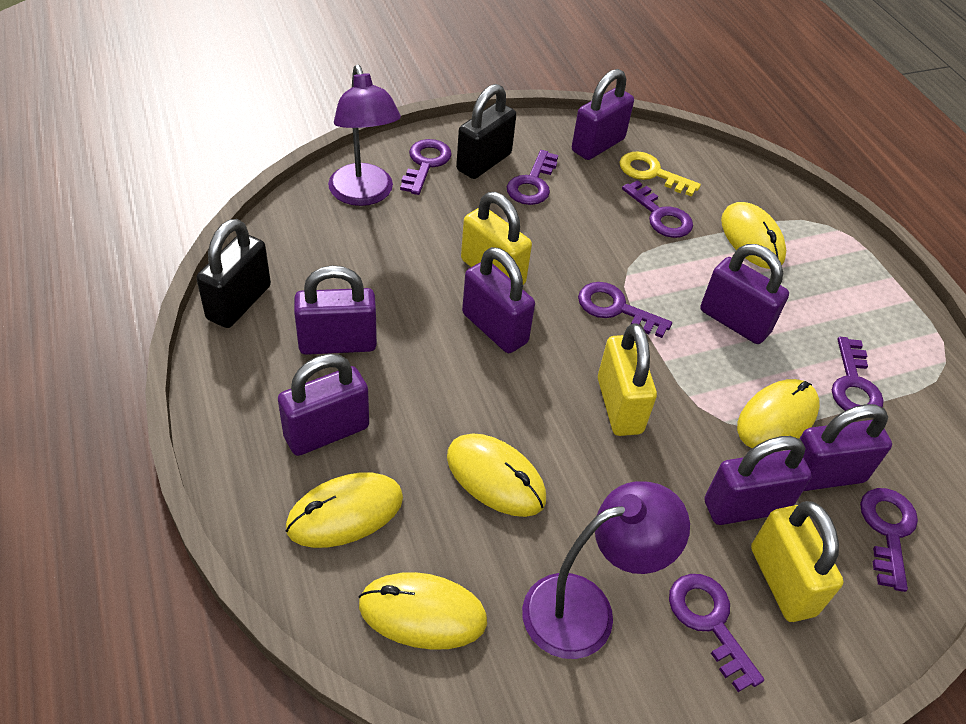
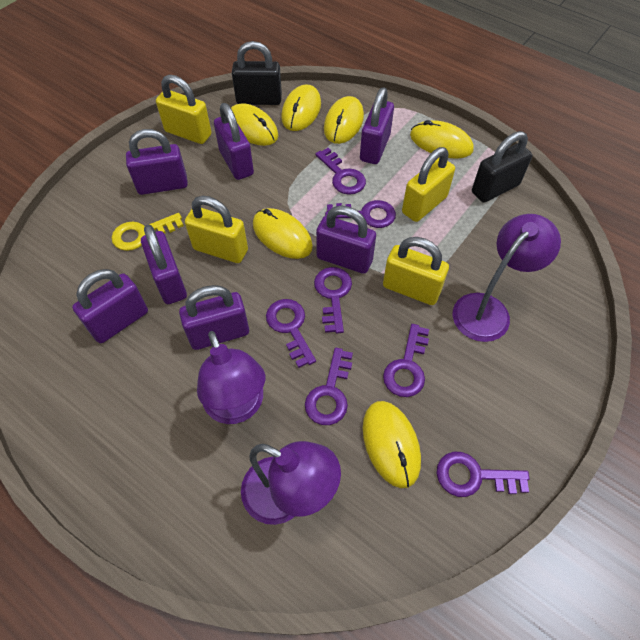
purple lamp: [328,65,401,206] [522,481,690,659] = 2 -> [197,331,266,424] [241,441,341,525] [453,214,561,342] = 3
yellow mouse: [286,472,403,548] [359,572,487,650] [447,433,546,517] [721,202,786,269] [737,379,820,448] = 5 -> [231,103,278,146] [253,208,313,259] [281,85,321,131] [324,96,364,144] [363,401,421,488] [410,120,474,159] = 6
yellow padlock: [461,192,532,285] [598,323,657,436] [751,501,844,622] = 3 -> [156,75,211,144] [185,196,248,263] [383,237,449,305] [402,147,455,222] = 4

